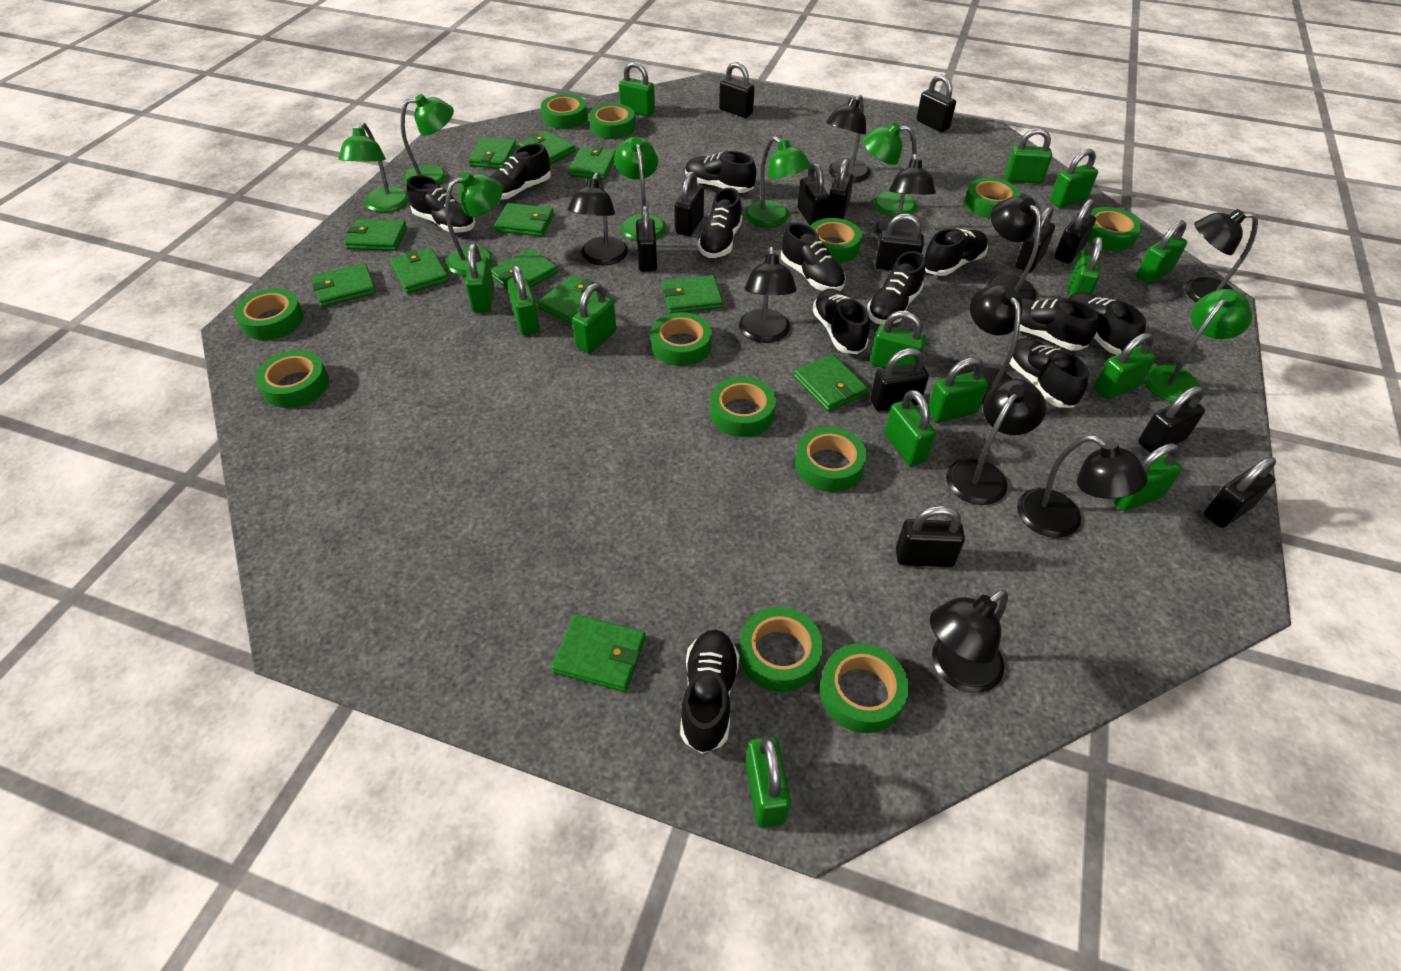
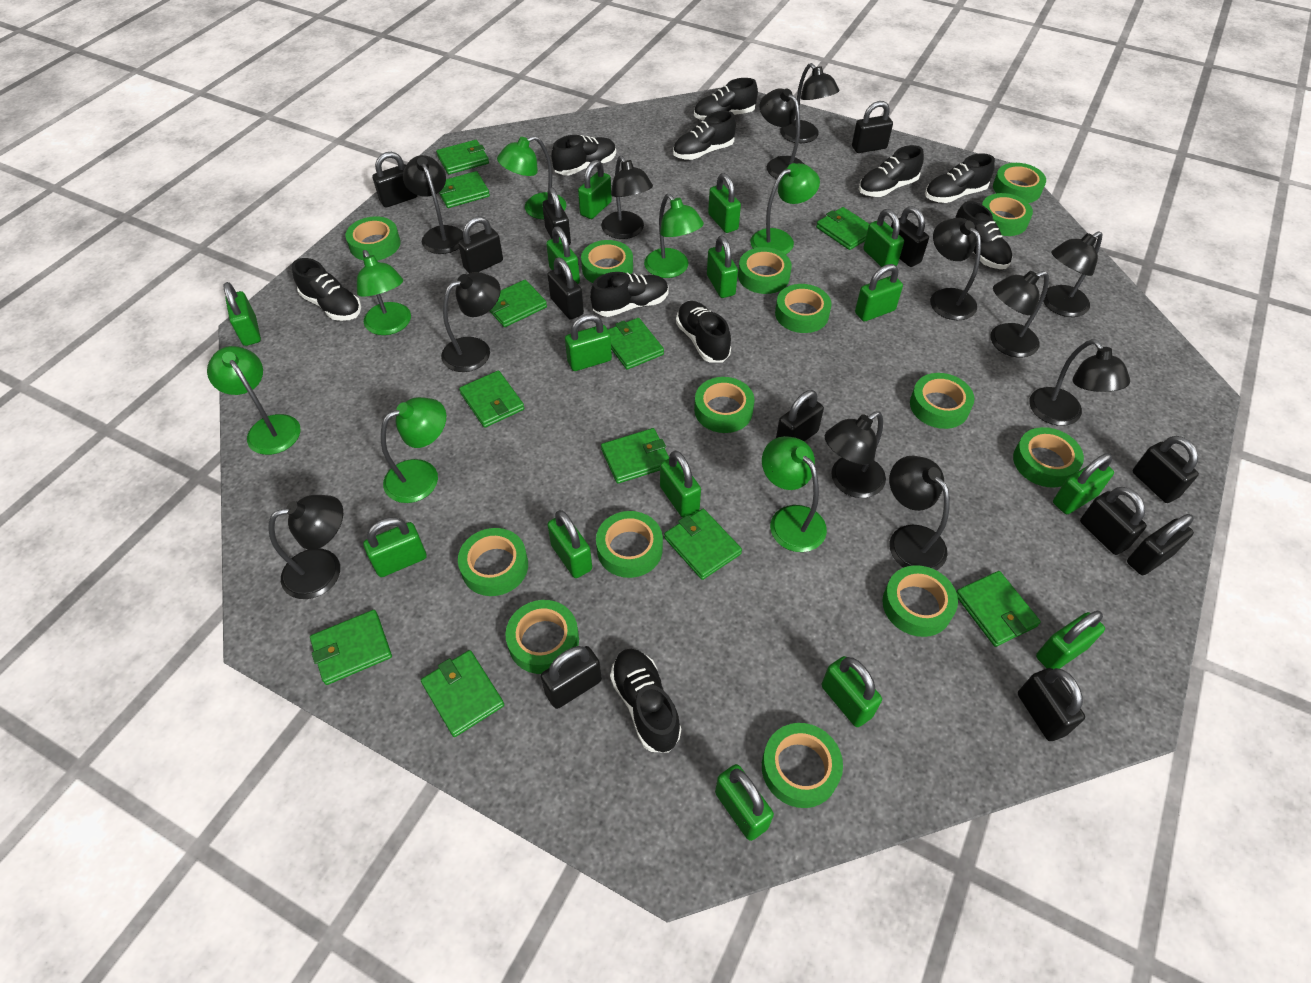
black lamp: [568,173,628,265] [739,247,797,343] [826,95,871,182] [875,154,936,238] [930,590,1008,693] [946,379,1046,505] [967,285,1023,404] [987,196,1041,300] [1017,435,1148,538] [1185,209,1258,302] = 10 -> [268,495,343,599] [403,155,463,254] [441,272,500,372] [601,156,653,239] [759,88,804,179] [780,63,839,143] [825,411,886,498] [889,456,950,570] [930,218,981,320] [990,271,1049,358] [1029,339,1130,426] [1043,231,1102,317] = 12
black padlock: [636,205,657,272] [675,171,704,236] [719,62,755,118] [798,163,829,225] [827,158,854,219] [870,348,929,412] [875,214,924,271] [896,506,965,567] [916,74,956,132] [1016,206,1055,272] [1054,199,1096,264] [1138,386,1205,453] [1204,457,1276,528] = 13 -> [372,152,417,208] [458,216,503,273] [541,646,602,709] [542,187,571,245] [547,258,584,320] [776,390,824,442] [852,101,893,153] [891,206,929,267] [1018,668,1085,741] [1080,487,1147,555] [1127,514,1194,575] [1133,436,1199,503] = 12
black shoe: [407,176,475,233] [490,143,551,200] [680,629,740,754] [685,151,756,193] [698,188,742,258] [781,223,846,291] [812,289,870,354] [867,251,925,324] [925,228,988,276] [1009,338,1089,408] [1019,298,1099,351] [1068,292,1146,355] = 12 -> [292,258,361,321] [551,135,616,175] [590,272,668,317] [610,649,681,752] [673,111,736,160] [676,301,731,363] [694,78,758,121] [859,145,924,197] [925,153,995,203] [955,201,1012,269] = 10
green padlock: [465,244,494,313] [508,265,540,335] [572,283,616,353] [619,62,655,116] [746,736,791,828] [870,311,926,368] [885,390,936,466] [928,357,988,422] [1005,128,1052,184] [1050,149,1098,208] [1069,237,1103,297] [1094,333,1156,399] [1111,443,1182,511] [1136,220,1187,284] = 14 -> [223,282,261,346] [363,517,427,577] [546,226,580,284] [547,510,592,578] [565,314,612,371] [578,160,612,219] [660,451,701,518] [707,236,738,298] [708,173,741,233] [715,764,774,841] [822,656,882,727] [855,264,903,322] [863,209,904,267] [1036,611,1105,669] [1053,454,1114,514] = 15
green tape: [235,288,304,340] [255,350,329,408] [541,94,587,129] [589,103,635,139] [651,312,712,366] [710,377,776,437] [739,607,823,692] [795,427,867,492] [810,218,862,263] [820,644,909,733] [964,177,1020,219] [1087,207,1142,251] = 12 -> [345,217,400,261] [458,528,528,596] [505,600,579,674] [581,240,633,283] [596,511,663,578] [694,377,754,433] [738,247,792,294] [762,723,843,808] [775,284,831,333] [882,565,958,637] [910,373,974,429] [982,193,1033,236] [993,163,1046,203] [1013,427,1084,487] = 14
green wallet: [312,263,376,307] [344,219,407,251] [390,248,449,294] [468,137,517,169] [491,249,558,289] [495,203,554,237] [519,131,576,165] [538,275,606,324] [552,614,646,692] [569,146,616,180] [662,275,723,314] [794,354,868,412] = 12 -> [310,610,392,685] [421,650,504,737] [436,140,489,174] [439,171,490,208] [459,370,524,428] [490,280,547,327] [601,428,669,484] [608,318,664,370] [664,509,742,580] [816,207,869,250] [956,571,1041,647] = 11

